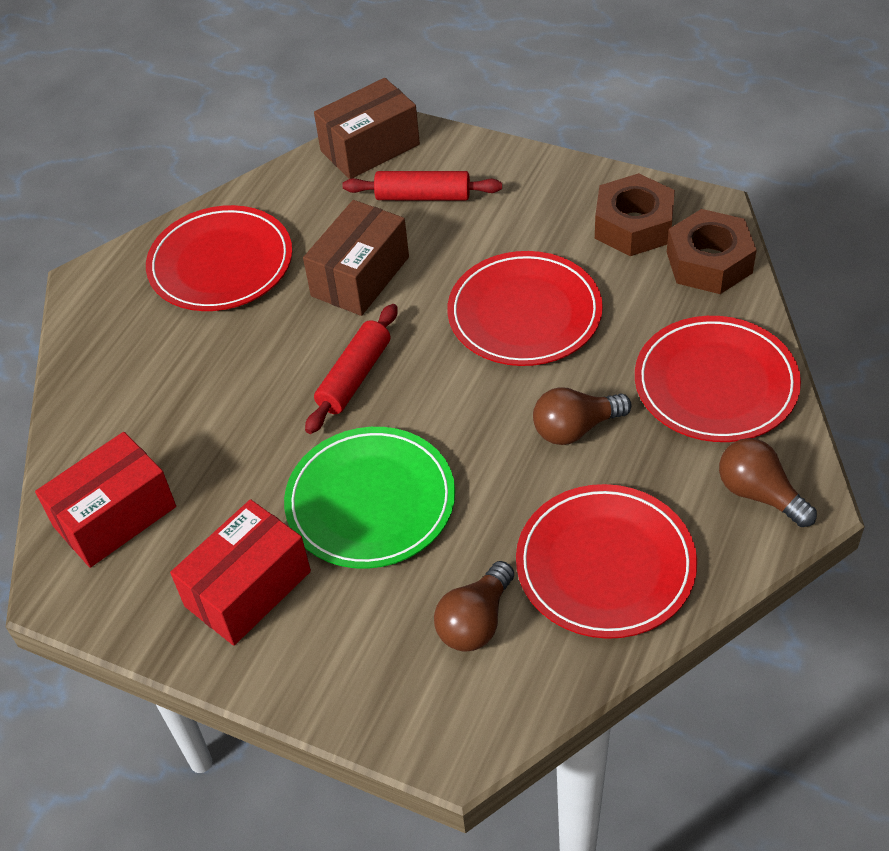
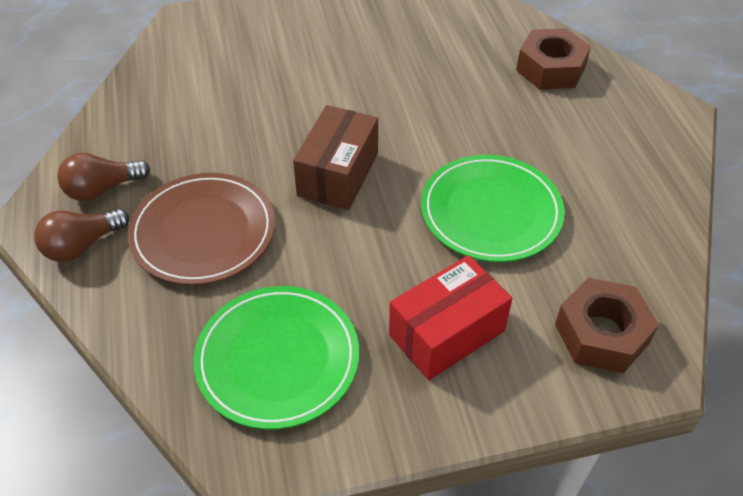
brown box: [303,200,409,316] [314,78,420,179] = 2 -> [293,105,378,210] = 1
brown light bulb: [434,561,514,651] [533,387,632,445] [719,438,817,527] = 3 -> [34,209,129,262] [57,153,150,201] = 2
brown plate: none = 0 -> [128,173,275,285] = 1
green plate: [284,427,455,569] = 1 -> [193,286,359,429] [421,155,565,262] = 2
red box: [35,432,176,568] [170,499,311,646] = 2 -> [389,255,512,380] = 1
red plate: [146,205,292,311] [447,251,603,366] [516,484,697,639] [635,316,801,442] = 4 -> none = 0
red rolling pin: [305,304,398,434] [342,171,502,201] = 2 -> none = 0

